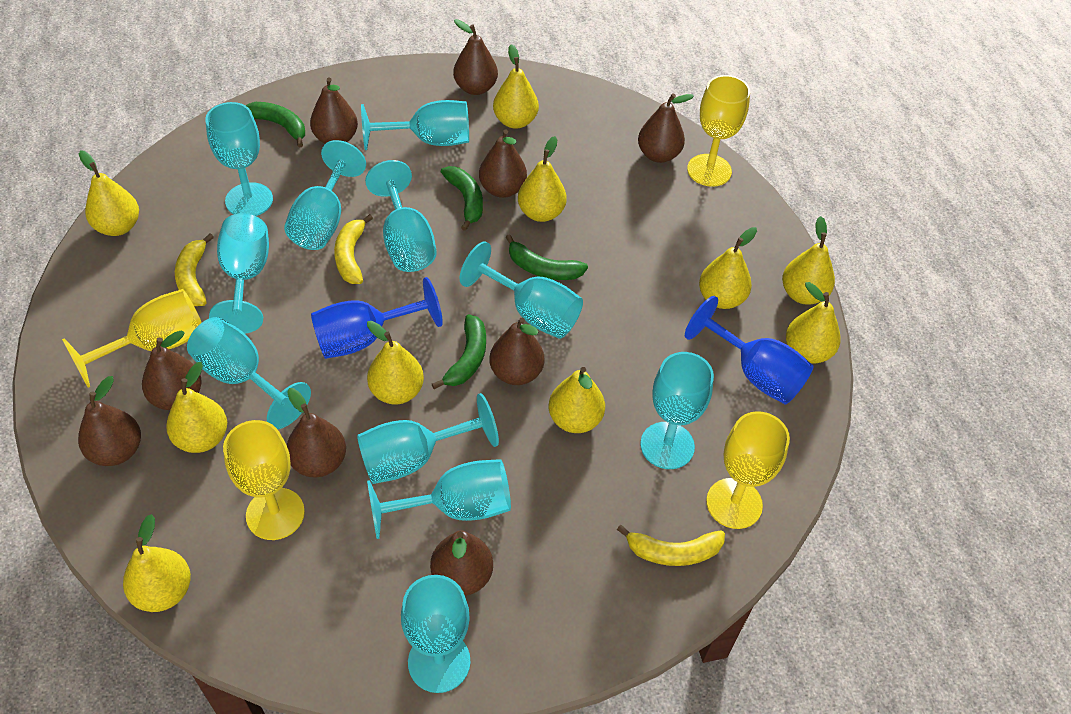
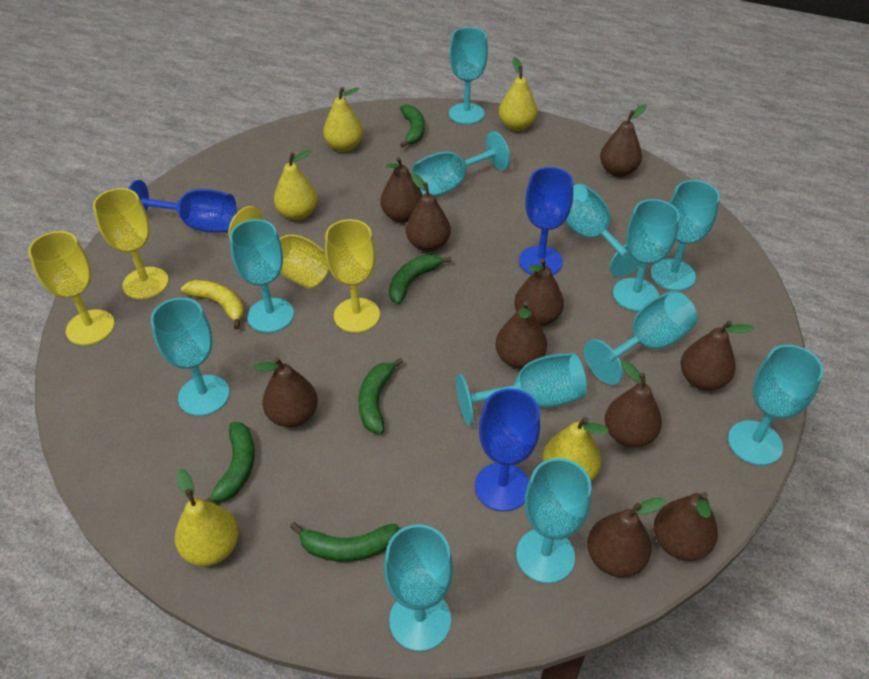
blue goblet: [311,277,443,359] [685,296,814,405] = 2 -> [129,180,236,233] [475,389,540,511] [519,167,573,275] = 3
brown pear: [78,376,141,466] [142,331,202,410] [287,388,346,477] [310,77,358,144] [430,530,493,596] [453,19,498,95] [479,130,527,198] [489,318,544,385] [638,93,694,163] = 9 -> [253,357,318,427] [380,157,422,222] [406,173,451,252] [495,301,547,369] [514,258,564,326] [587,497,666,578] [600,105,647,177] [605,361,662,448] [654,492,718,561] [680,320,754,390] = 10
green banana: [246,102,305,147] [432,314,486,389] [441,166,483,231] [506,234,588,280] = 4 -> [205,422,255,503] [290,522,399,562] [358,358,403,434] [389,254,452,304] [400,104,425,148] = 5
turquoise goblet: [187,317,311,429] [205,102,273,216] [209,213,269,334] [284,140,366,250] [357,393,499,484] [361,100,469,150] [365,160,437,272] [367,459,511,539] [401,575,470,693] [460,241,583,339] [640,352,714,469] = 11 -> [151,298,230,416] [230,219,294,333] [384,524,453,651] [412,131,510,196] [449,27,488,124] [456,353,587,426] [516,458,592,584] [565,184,640,277] [584,291,698,385] [613,199,680,311] [651,180,720,291] [728,345,823,466] = 12
yellow banana: [175,233,214,306] [334,214,373,284] [617,525,725,566] = 3 -> [181,280,244,329] = 1
yellow pear: [79,150,139,236] [123,514,191,612] [166,362,227,453] [367,321,424,405] [493,44,539,129] [518,136,567,222] [549,367,605,433] [699,227,757,309] [782,216,835,305] [786,282,841,364] = 10 -> [175,469,239,566] [274,150,318,220] [323,87,363,152] [499,57,537,131] [542,417,608,481] = 5

